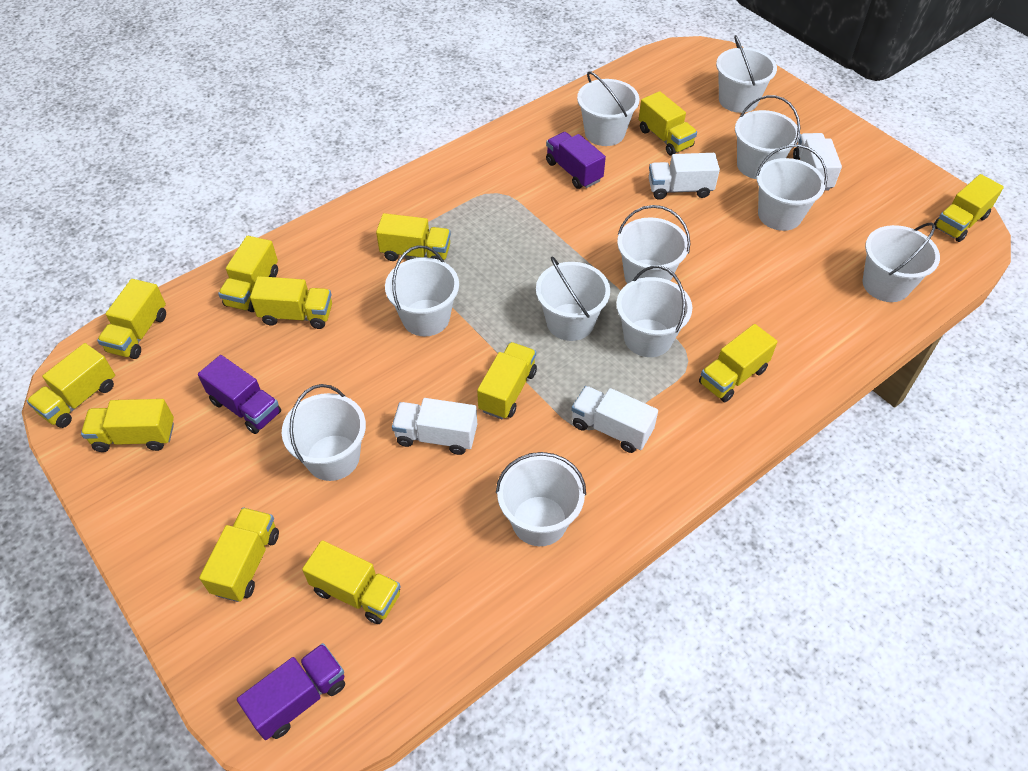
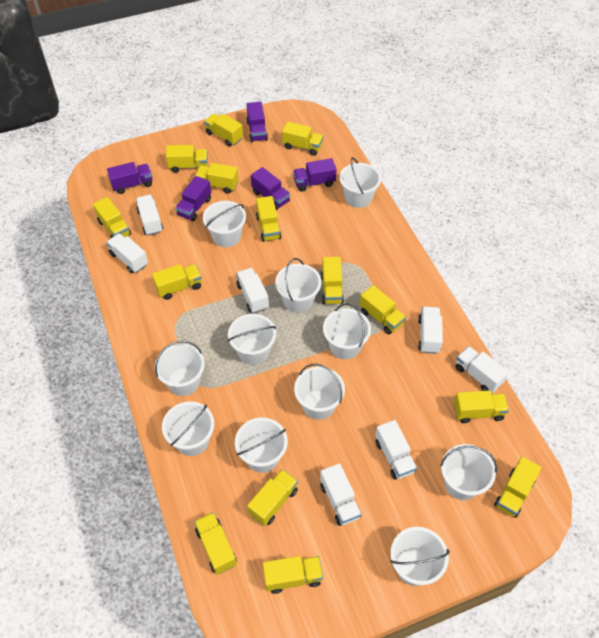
purple truck: [198,355,281,434] [237,643,345,740] [546,132,606,189] = 3 -> [107,162,153,194] [175,176,211,221] [246,102,268,142] [251,167,290,210] [293,158,337,192] = 5
white truck: [392,398,477,455] [571,386,658,453] [649,153,720,200] [793,133,842,191] = 4 -> [106,233,148,273] [136,195,163,236] [236,268,269,313] [320,463,361,526] [375,420,417,480] [418,307,443,354] [456,346,509,393] = 7
yellow truck: [27,343,115,428] [81,399,174,452] [97,279,166,359] [199,508,279,602] [218,236,278,312] [250,276,332,329] [302,540,401,624] [376,213,451,261] [477,342,537,419] [639,91,697,156] [699,324,778,402] [934,174,1004,242] = 12 -> [93,197,131,238] [152,264,202,300] [166,145,208,173] [194,512,237,575] [195,163,239,194] [204,114,243,147] [247,469,298,526] [256,196,281,242] [263,556,323,594] [282,121,324,156] [321,257,344,304] [360,285,406,334] [454,390,509,423] [494,457,542,518] = 14

